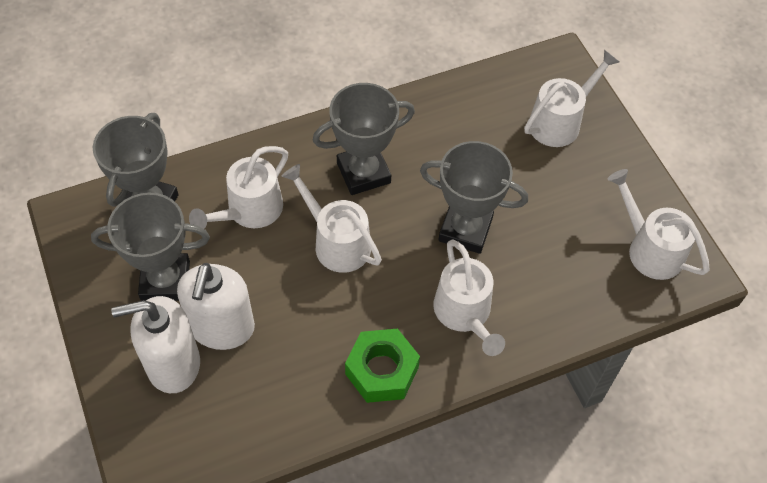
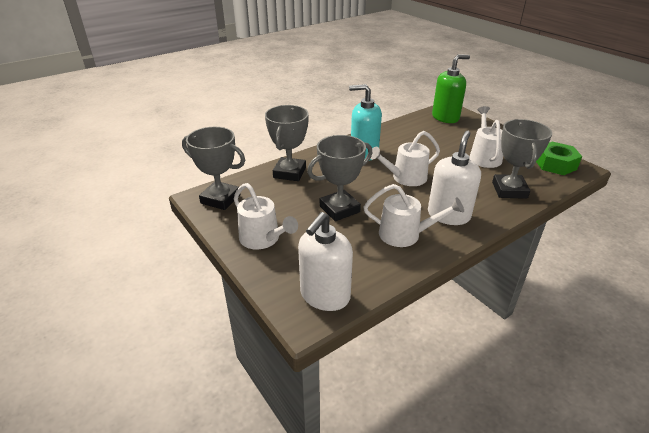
green soap dispenser: none = 0 -> [432,54,470,123] = 1
turquoise soap dispenser: none = 0 -> [349,84,382,161] = 1
white watering can: [189,146,288,229] [282,164,382,273] [433,240,505,356] [524,50,619,147] [608,169,709,280] = 5 -> [234,183,298,249] [363,184,464,247] [371,131,440,186] [469,106,503,168] = 4

